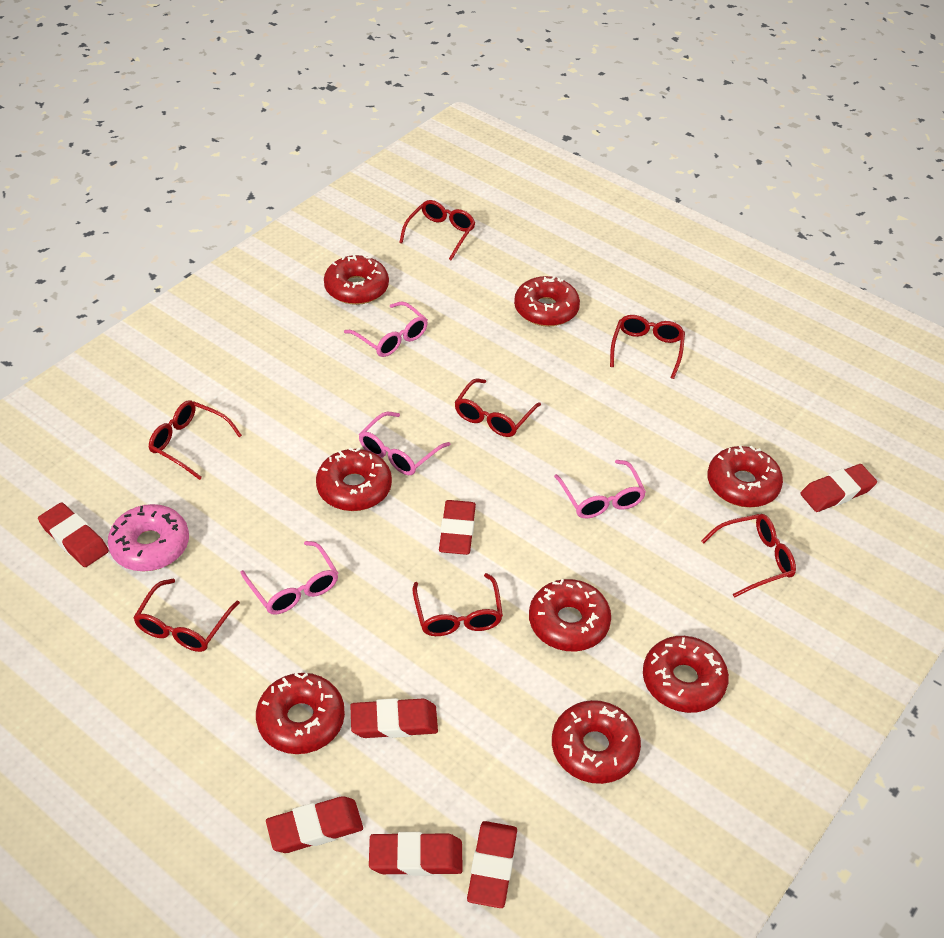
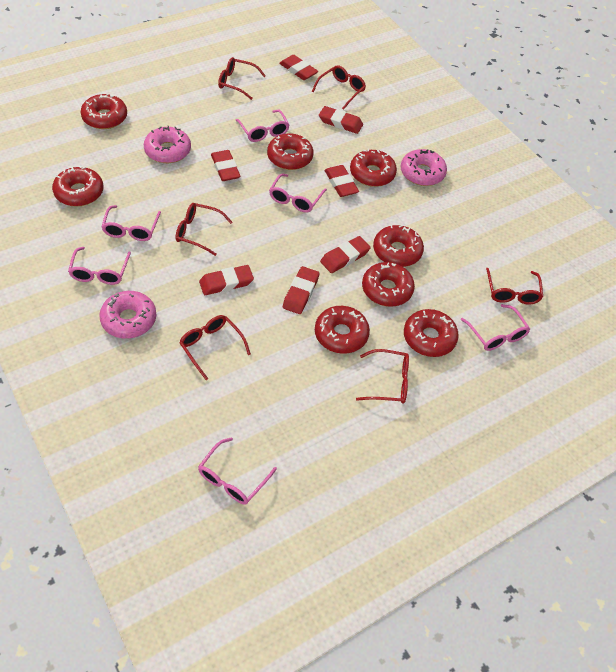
pink donut: [108,504,189,571] = 1 -> [99,291,156,339] [144,126,191,163] [401,149,447,186] = 3
pink glasses: [240,541,338,615] [344,301,428,357] [359,412,450,475] [554,460,646,519] = 4 -> [68,247,131,285] [101,205,161,241] [198,437,277,505] [236,110,289,142] [269,173,327,213] [461,304,530,351] = 6
red glasses: [133,579,240,652] [149,400,242,480] [399,200,475,261] [412,573,503,636] [454,379,541,437] [610,315,685,379] [701,514,796,598] = 7 -> [176,203,233,256] [179,315,251,380] [218,57,266,100] [312,65,366,110] [356,349,409,404] [486,268,543,304] = 6

